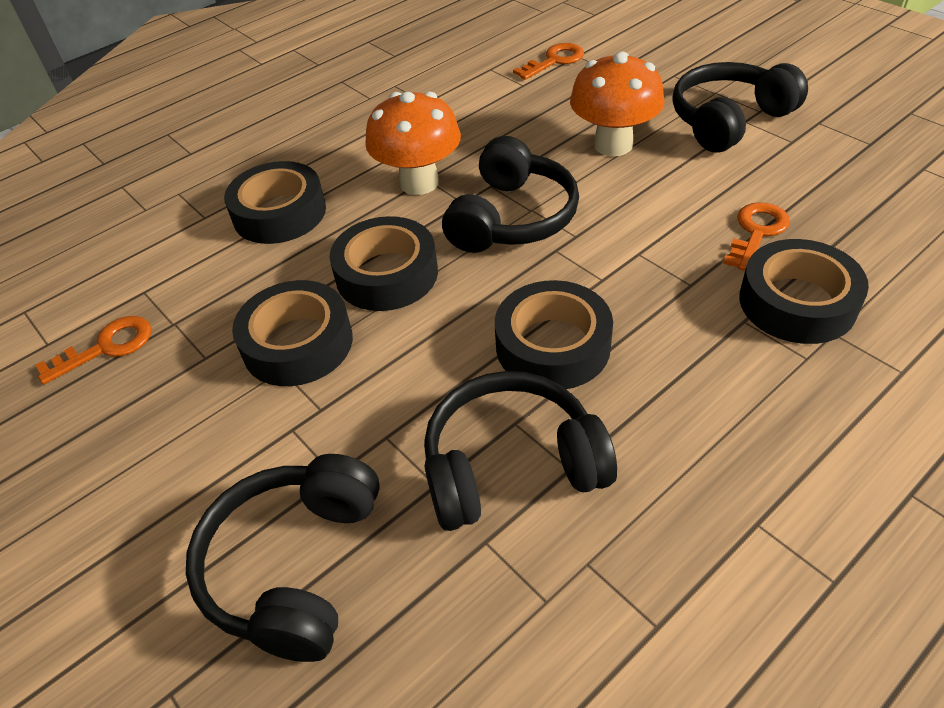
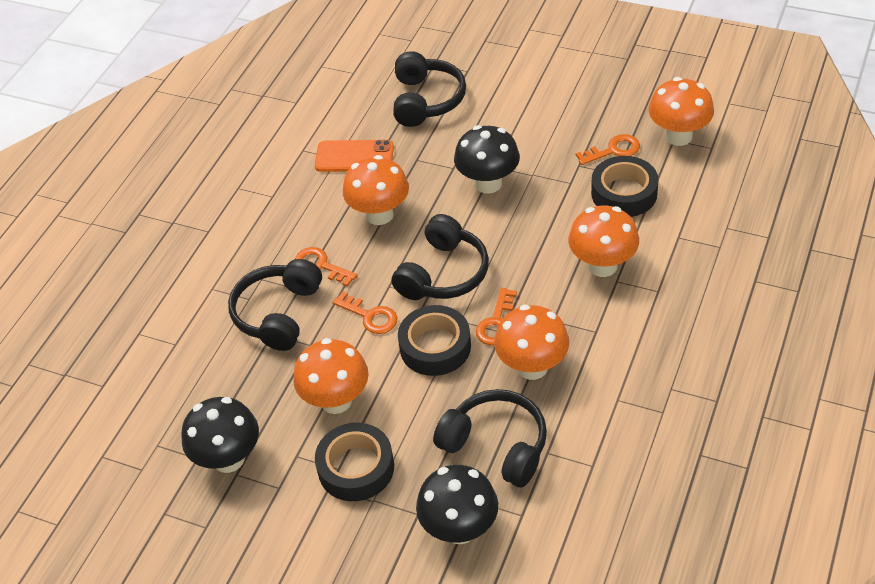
black mushroom: none = 0 -> [181,397,259,473] [416,465,498,544] [454,125,520,194] = 3
black tape: [224,161,326,244] [232,280,353,386] [329,216,438,311] [495,280,613,389] [739,239,869,344] = 5 -> [315,423,394,501] [398,305,471,376] [591,156,659,217] = 3
orange key: [35,316,151,384] [513,43,584,80] [723,202,790,271] = 3 -> [295,247,357,287] [332,291,397,334] [476,288,517,345] [576,134,640,165] = 4
orange mushroom: [365,91,461,195] [570,51,665,156] = 2 -> [293,338,369,414] [343,155,409,225] [494,305,569,380] [568,205,639,277] [648,77,714,146] = 5
orange phone: none = 0 -> [315,140,394,172] = 1

